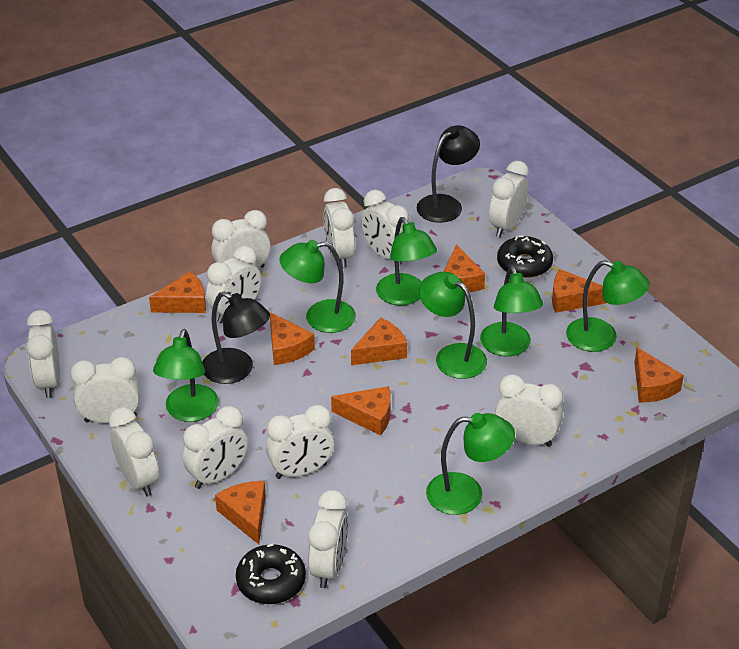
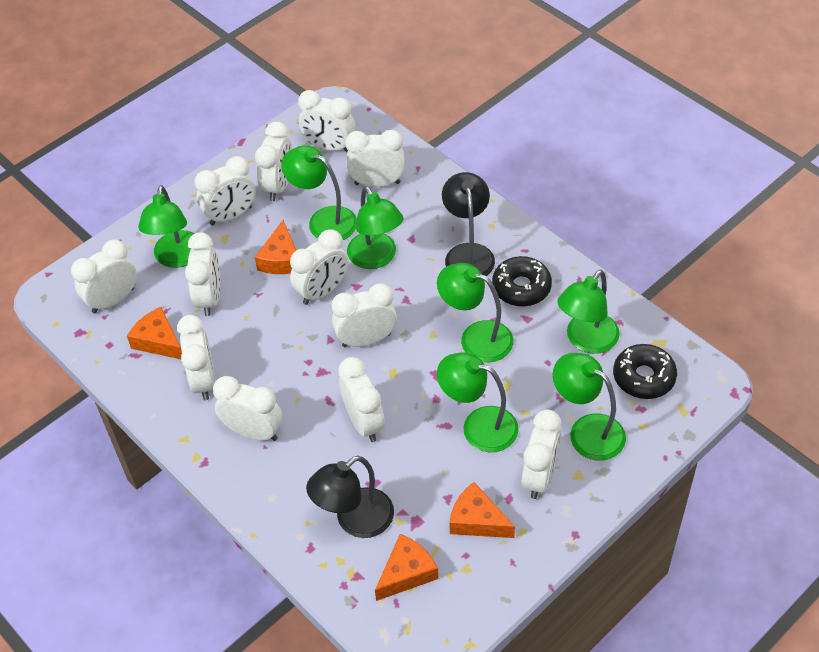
orange cheese: [149,271,206,313] [215,481,266,545] [270,312,315,365] [331,386,391,436] [351,317,407,365] [444,244,485,292] [552,269,606,313] [634,347,684,402] = 8 -> [127,307,182,359] [255,220,296,274] [375,534,438,601] [449,482,515,538] = 4

